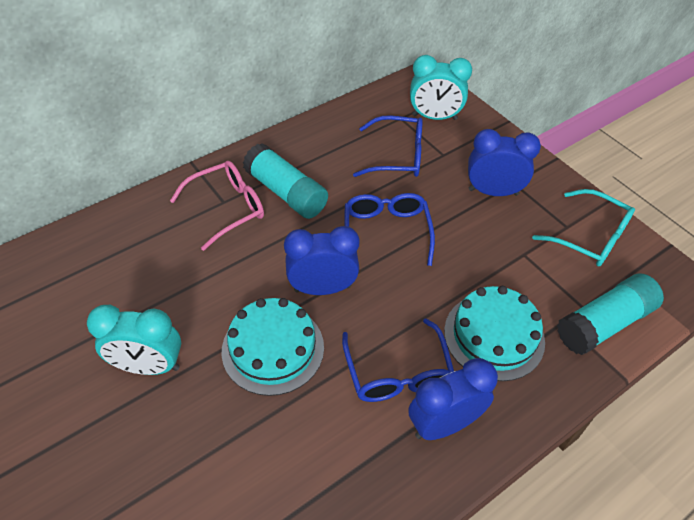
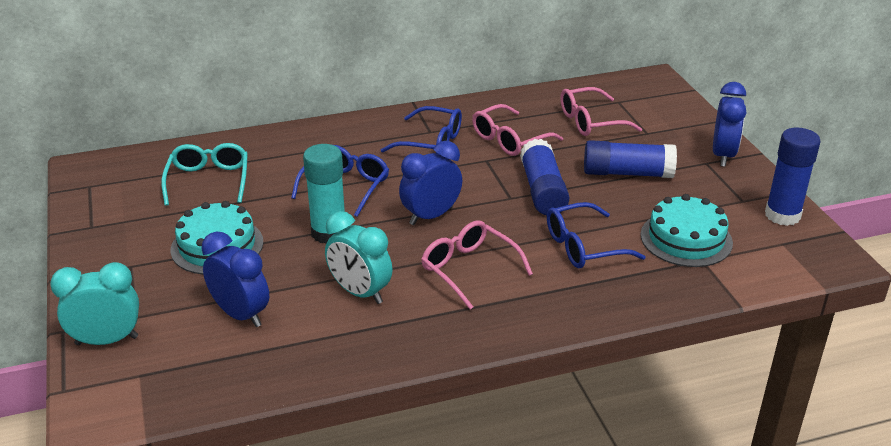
blue glue stick: none = 0 -> [520,139,569,215] [584,140,677,178] [765,127,821,226] = 3
pink glasses: [170,161,264,251] = 1 -> [421,221,533,310] [472,104,563,156] [560,87,642,136] = 3
turquoise glue stick: [243,143,328,219] [557,274,664,355] = 2 -> [303,144,345,243] = 1

